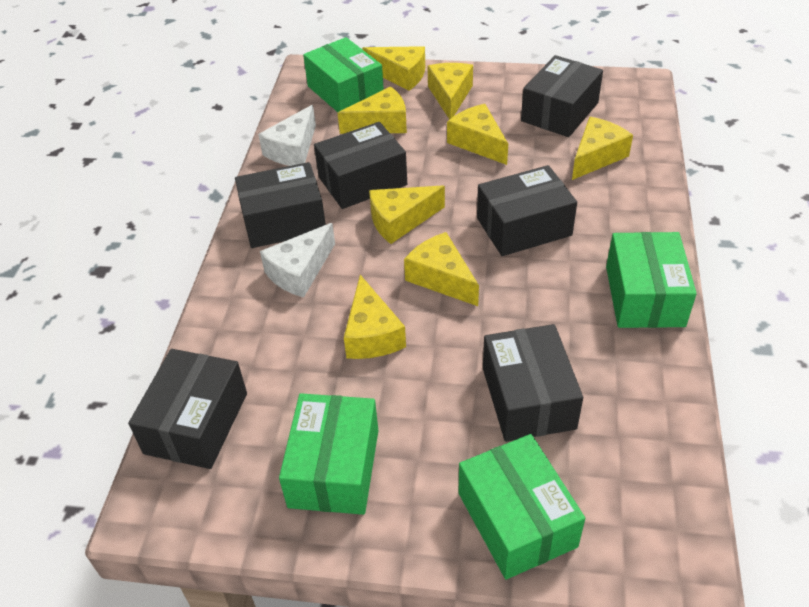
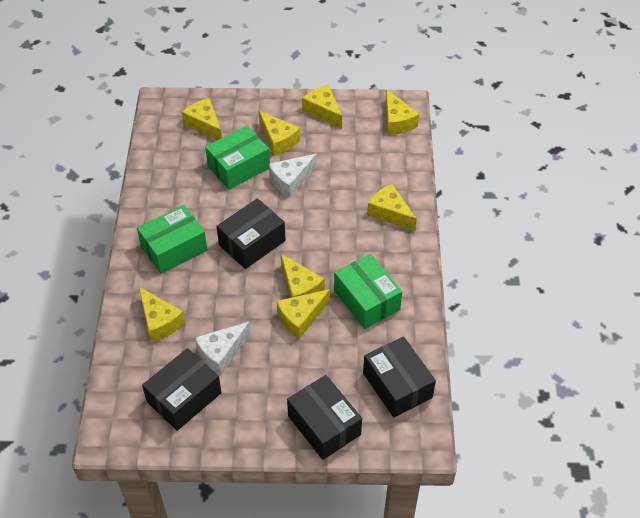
black box: [128,349,247,469] [235,162,326,248] [314,122,407,209] [477,165,577,256] [483,324,583,442] [521,55,603,137] = 6 -> [142,348,222,431] [216,198,286,269] [287,375,362,460] [363,336,436,418] = 4
green box: [279,393,378,515] [303,37,384,112] [459,434,585,580] [606,232,697,328] = 4 -> [137,205,207,274] [205,126,270,190] [334,254,402,329] = 3

